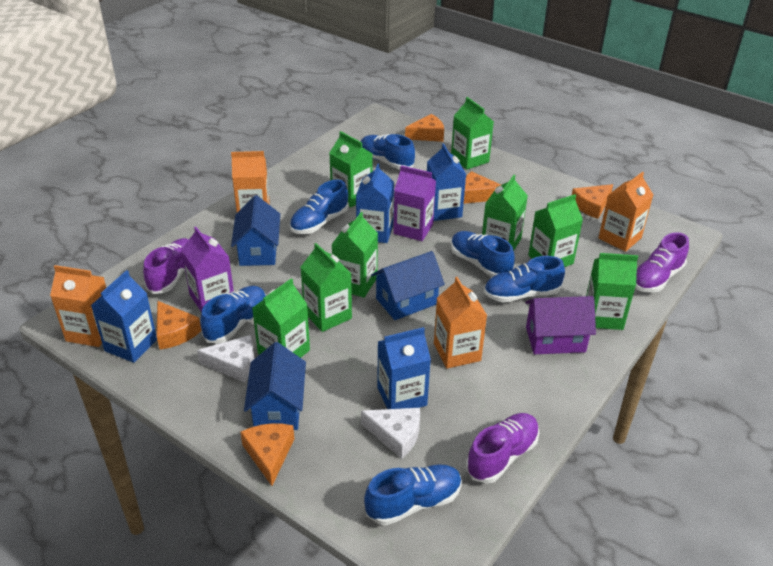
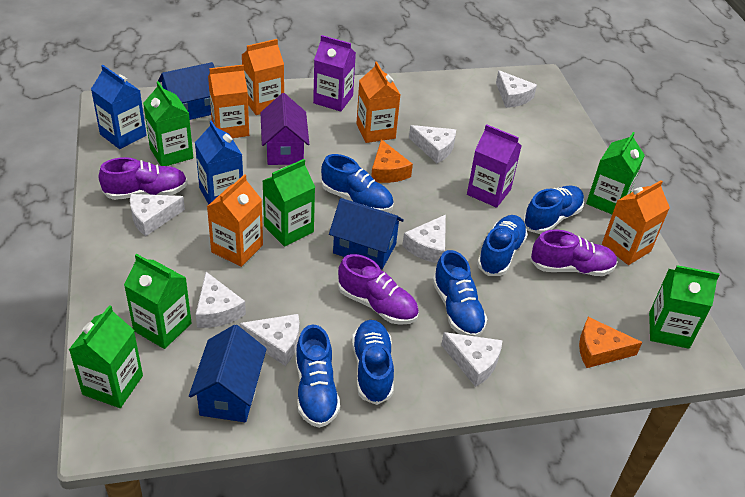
blue carton: [91,270,157,363] [356,164,394,243] [377,327,431,409] [427,144,466,221] = 4 -> [91,65,146,149] [195,120,243,204] = 2
green carton: [252,278,310,358] [301,243,352,332] [330,131,373,207] [331,212,378,298] [451,97,494,170] [482,175,528,251] [528,194,583,267] [586,253,638,330] = 8 -> [69,305,143,408] [124,254,192,349] [143,81,193,166] [263,159,315,247] [586,132,645,214] [649,265,720,349] = 6
orange carton: [50,265,106,347] [231,151,270,212] [434,277,487,369] [598,172,653,252] = 4 -> [207,174,263,267] [208,65,249,138] [242,39,284,115] [356,62,400,143] [602,180,670,265] = 5
orange cheese: [156,301,201,350] [240,423,294,486] [405,114,444,142] [464,171,501,204] [572,184,613,219] = 5 -> [371,139,413,183] [579,317,642,368] = 2
white cheese: [197,335,254,383] [361,408,420,459] = 2 -> [130,194,185,236] [196,272,246,328] [240,314,299,366] [402,215,446,263] [409,125,456,163] [441,332,503,387] [496,70,537,108] = 7

